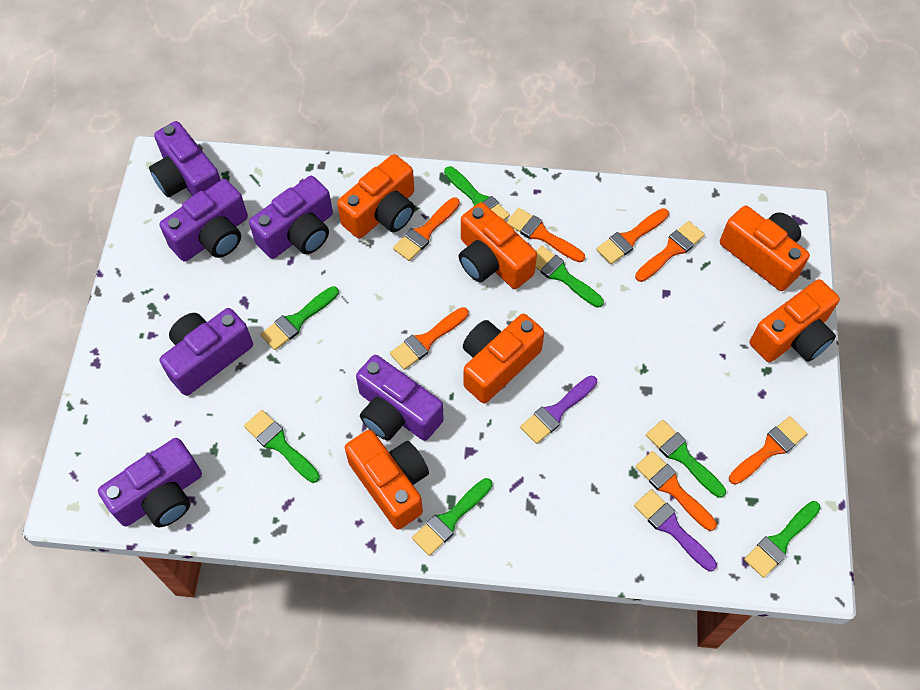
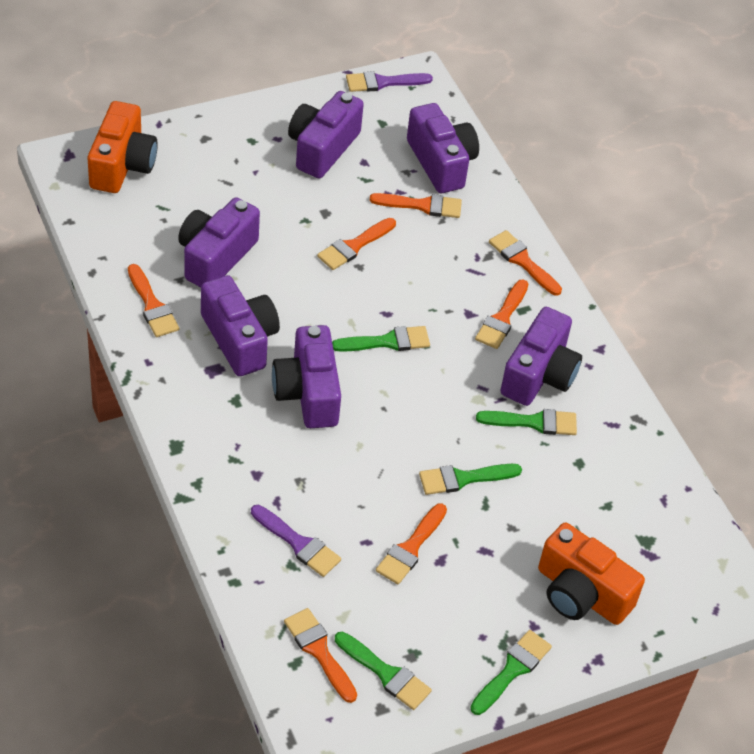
green brush: [244,410,320,483] [260,286,339,350] [412,478,492,556] [444,166,510,220] [535,246,604,308] [646,420,726,498] [744,501,821,578] = 7 -> [332,326,430,352] [335,632,432,710] [419,464,522,495] [470,630,552,715] [476,409,577,435] = 5
orange camera: [337,154,415,239] [345,430,429,530] [459,202,537,289] [463,314,544,404] [720,206,810,291] [750,279,840,362] = 6 -> [88,101,158,193] [538,523,645,625] = 2

